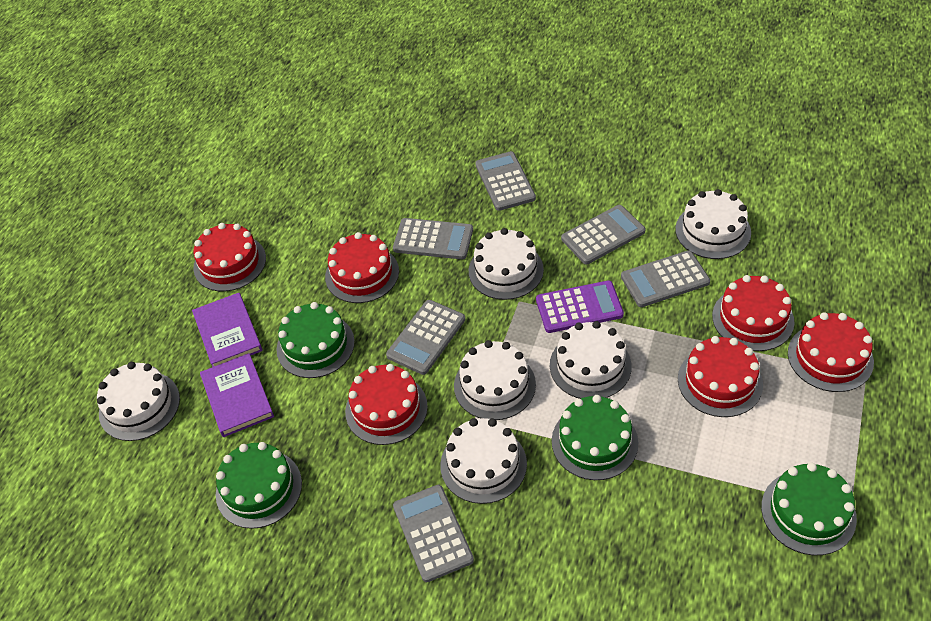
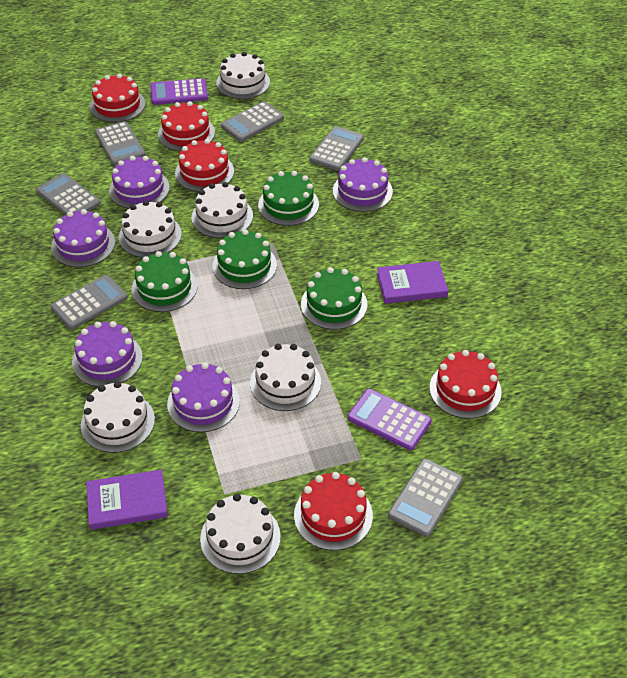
purple cake: none = 0 -> [51,209,115,267] [72,321,143,387] [109,156,170,209] [167,362,240,432] [333,157,393,212] = 5
purple calculator: [536,281,624,333] = 1 -> [150,78,208,105] [348,389,432,450] = 2
red cake: [193,223,266,291] [325,232,399,303] [345,364,428,445] [678,336,763,417] [712,275,794,351] [788,312,874,392] = 6 -> [90,74,145,122] [158,101,215,152] [175,139,234,192] [294,472,373,550] [430,350,501,419] = 5

